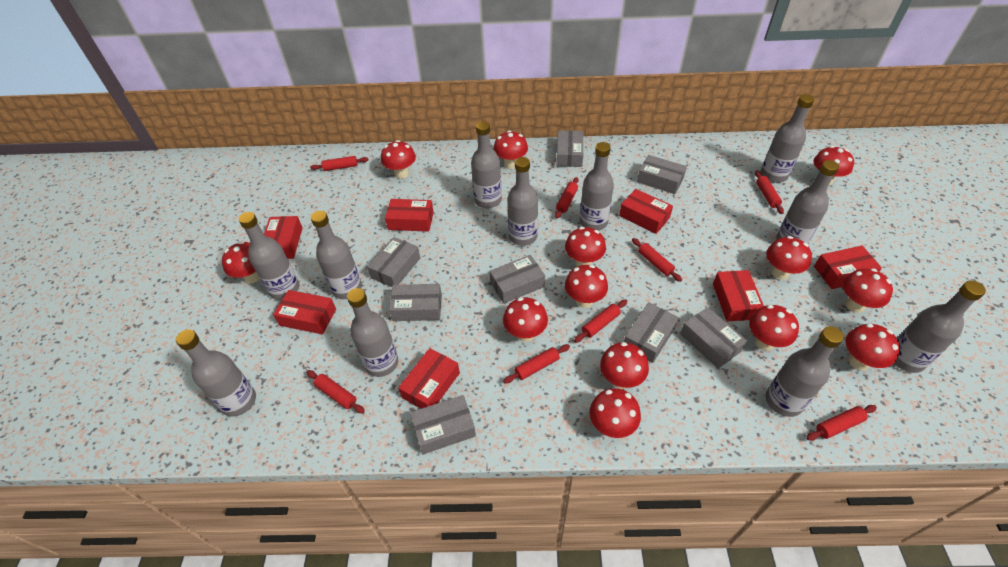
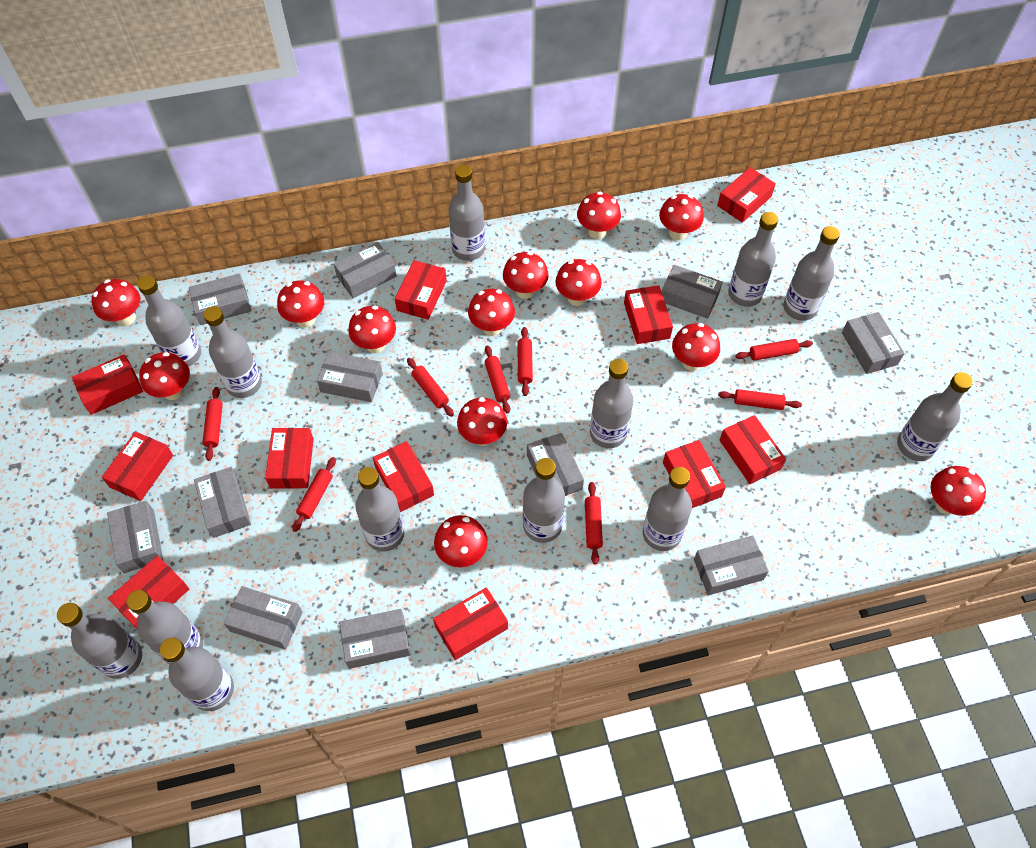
grey bottle: [176,329,256,417] [239,212,299,300] [311,211,362,299] [347,288,398,377] [471,121,502,208] [507,157,538,246] [580,142,614,230] [761,94,814,183] [766,326,844,417] [776,160,839,244] [894,280,986,373] = 11 -> [57,603,142,679] [126,590,203,664] [137,276,201,367] [160,638,234,711] [203,306,262,398] [355,467,404,552] [449,165,485,261] [523,458,565,543] [590,359,633,448] [643,467,692,551] [728,212,778,307] [783,226,840,321] [897,372,973,461] = 13
grey box: [367,237,420,287] [389,284,442,321] [410,395,476,454] [489,255,545,304] [556,130,583,167] [624,302,679,363] [637,155,687,194] [680,307,747,369] = 8 -> [107,501,163,573] [189,273,251,325] [194,467,251,538] [224,586,303,650] [317,351,382,402] [334,242,397,298] [339,609,411,669] [527,433,584,496] [662,265,723,319] [694,535,769,595] [842,312,905,374] = 11
red box: [264,216,303,259] [273,290,336,334] [385,199,434,232] [398,348,460,409] [619,189,673,234] [713,270,764,322] [814,246,882,289] = 7 -> [72,354,143,415] [102,432,173,501] [108,556,189,628] [265,428,314,489] [373,441,434,512] [395,260,447,320] [433,587,508,660] [624,285,673,344] [663,440,726,508] [717,167,776,223] [720,415,786,484] = 11

